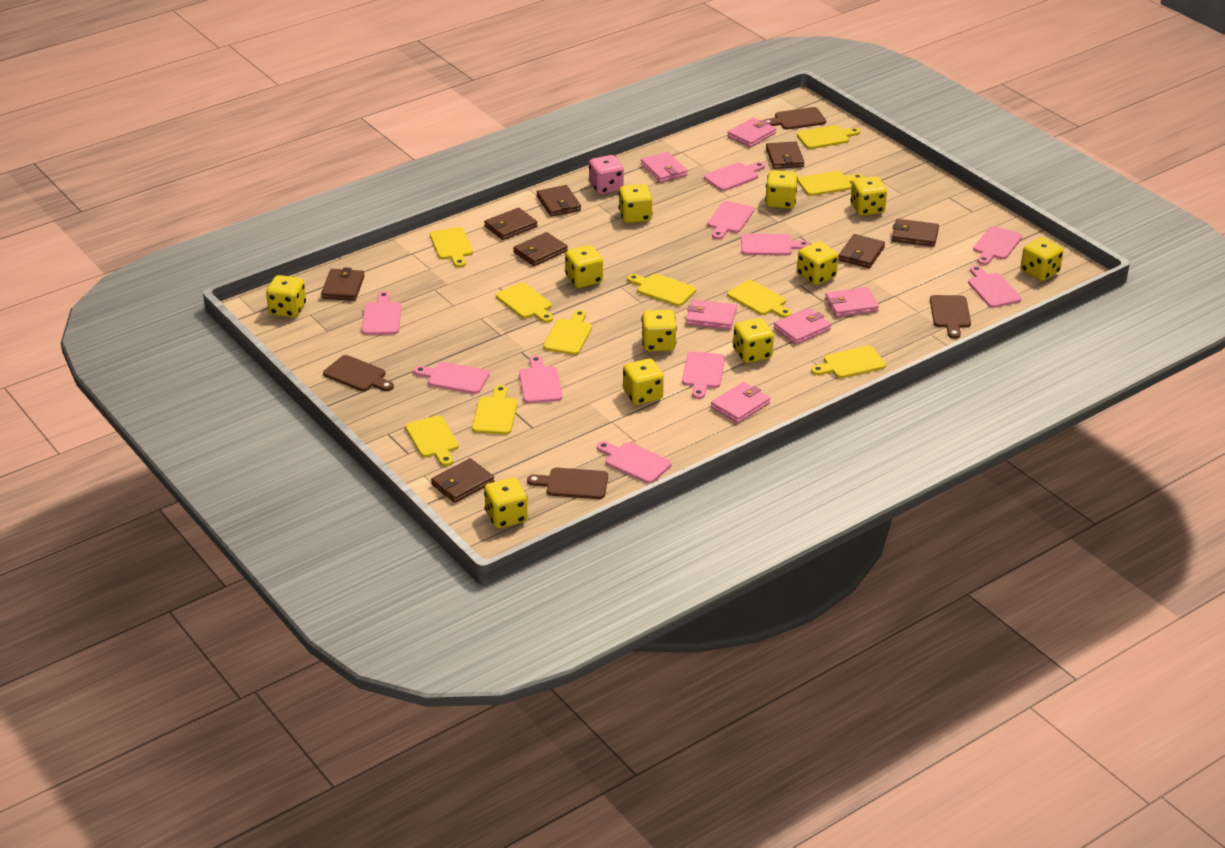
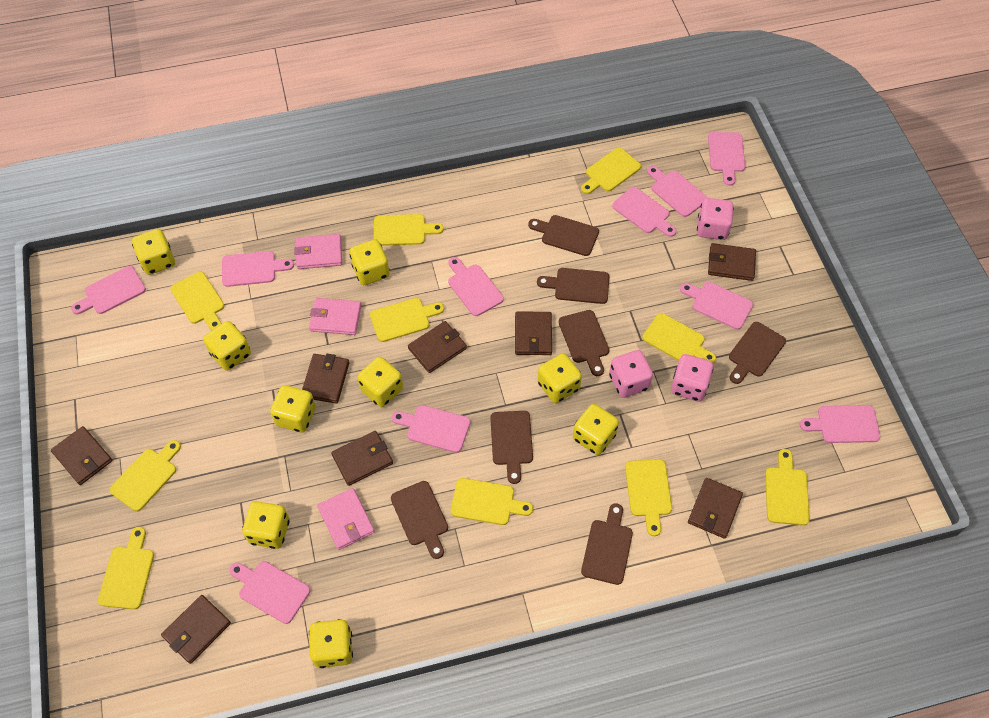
brown cutting board: [323,355,394,391] [527,468,608,499] [765,107,826,130] [930,295,971,339] = 4 -> [391,481,448,559] [490,411,533,484] [528,215,599,256] [537,268,610,304] [559,310,609,376] [581,503,633,585] [729,322,786,384] = 7
pink dice: [589,155,624,194] = 1 -> [609,350,653,398] [671,354,713,401] [697,198,734,240] = 3
pink wallet: [641,152,688,183] [686,300,737,330] [711,382,770,423] [727,118,776,147] [774,308,831,344] [825,287,879,317] = 6 -> [294,234,342,269] [309,298,361,335] [317,488,375,550] = 3
yellow dice: [266,275,306,318] [484,478,528,528] [565,245,603,288] [619,184,652,223] [623,359,664,405] [641,310,677,351] [733,318,774,363] [765,170,798,209] [797,241,838,285] [851,176,887,216] [1021,237,1063,281] = 11 -> [132,229,175,275] [203,321,251,371] [242,501,290,549] [270,385,316,433] [309,619,353,668] [349,239,389,285] [357,357,403,407] [538,353,582,403] [573,404,619,455] = 9

